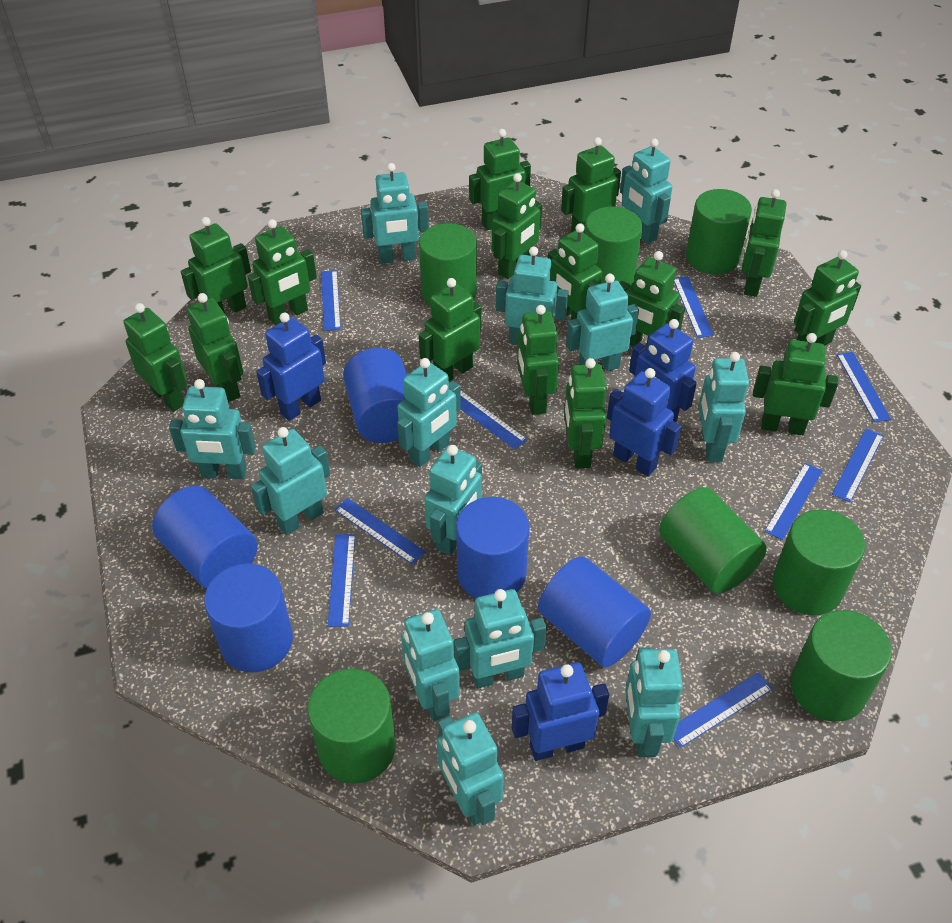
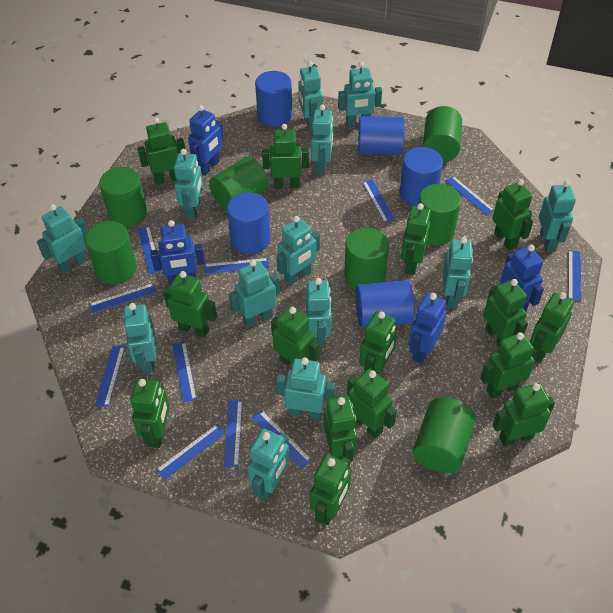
blue ruler: [321,270,341,331] [328,534,355,627] [334,498,425,565] [460,390,528,450] [673,672,773,748] [674,276,714,338] [764,463,823,540] [832,429,884,502] [837,352,891,422] = 9 -> [89,283,157,313] [95,346,125,407] [138,226,161,274] [156,424,225,480] [173,342,197,403] [204,258,269,274] [224,400,242,467] [252,411,312,469] [363,179,395,223] [446,176,494,215] [568,250,581,301] = 11

